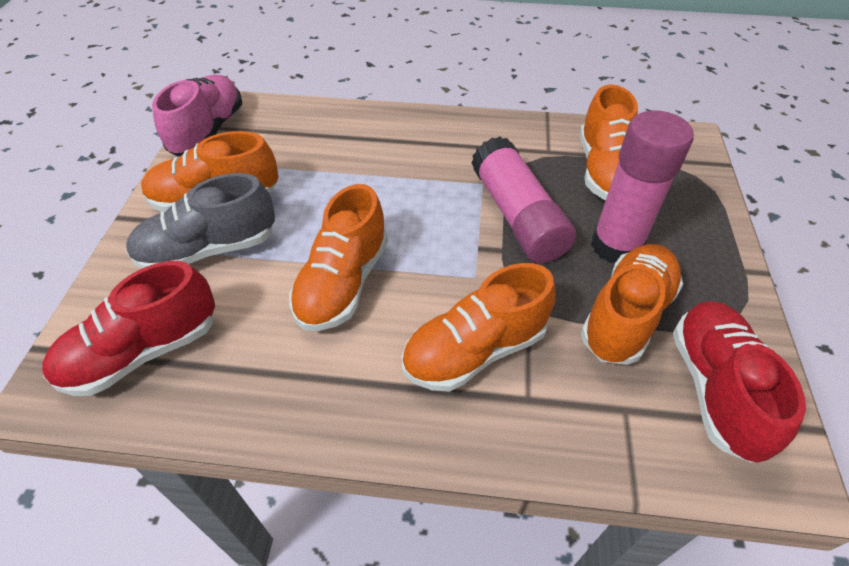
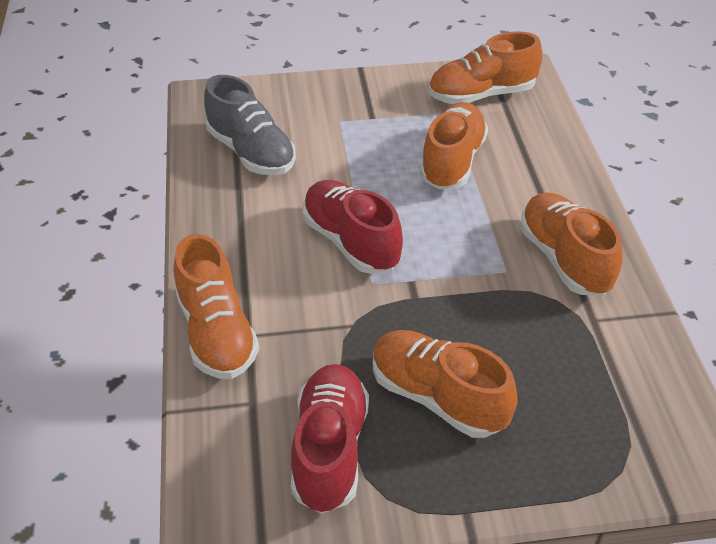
pink glue stick: [471,137,576,263] [591,110,694,263] = 2 -> none = 0
pink shoe: [152,75,242,157] = 1 -> none = 0

